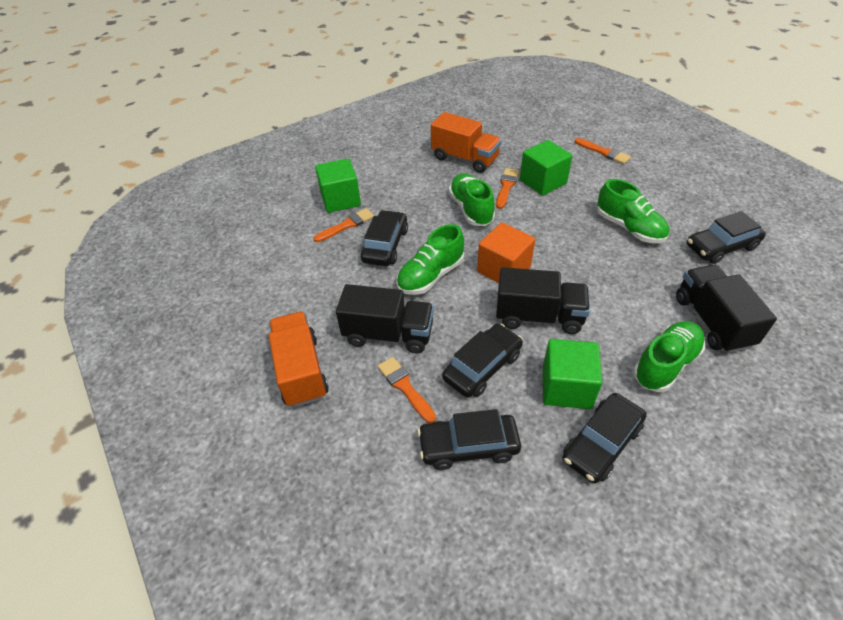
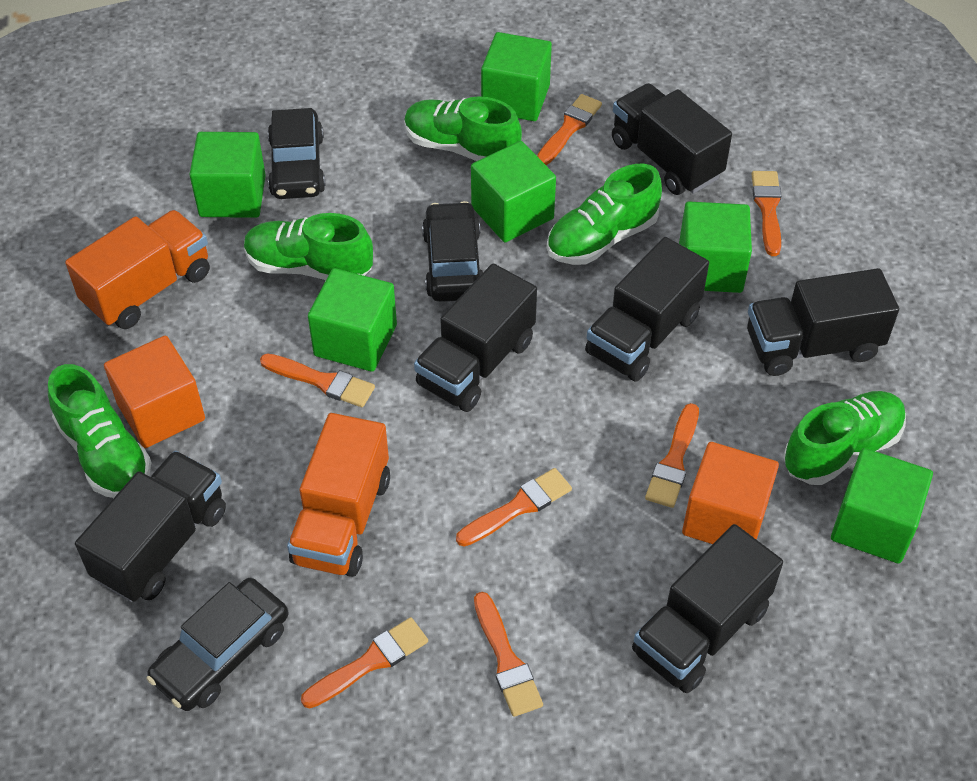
black car: [361,210,408,266] [417,409,521,470] [442,324,523,398] [562,393,647,483] [687,211,766,264] = 5 -> [147,578,288,711] [268,108,325,199] [422,201,483,302] = 3
black truck: [336,284,434,353] [496,267,590,334] [676,265,777,353] = 3 -> [75,451,226,602] [414,263,537,412] [585,237,709,382] [612,83,732,195] [632,524,783,693] [747,268,899,376] = 6
green cube: [315,158,361,213] [520,140,572,196] [543,339,602,409] = 3 -> [189,132,266,218] [308,268,397,372] [471,141,556,242] [481,32,552,121] [679,202,752,293] [831,448,933,563] = 6
green shoe: [396,224,464,295] [449,173,495,226] [597,179,669,243] [633,321,705,392] = 4 -> [48,364,152,498] [244,213,373,280] [404,96,522,161] [547,164,662,265] [783,391,906,485] = 5
orange brush: [313,208,374,242] [378,357,436,423] [496,168,519,209] [575,138,631,164] = 4 -> [260,354,375,407] [301,617,428,708] [456,468,572,547] [474,592,543,717] [537,94,602,165] [645,403,699,508] [752,171,782,256] = 7
orange cube: [477,222,535,283] = 1 -> [104,336,205,448] [682,442,779,544] = 2

